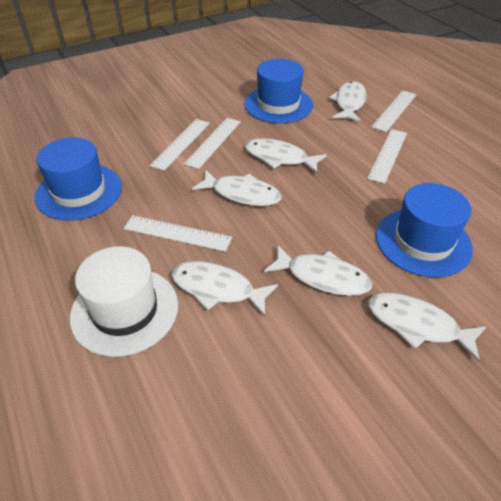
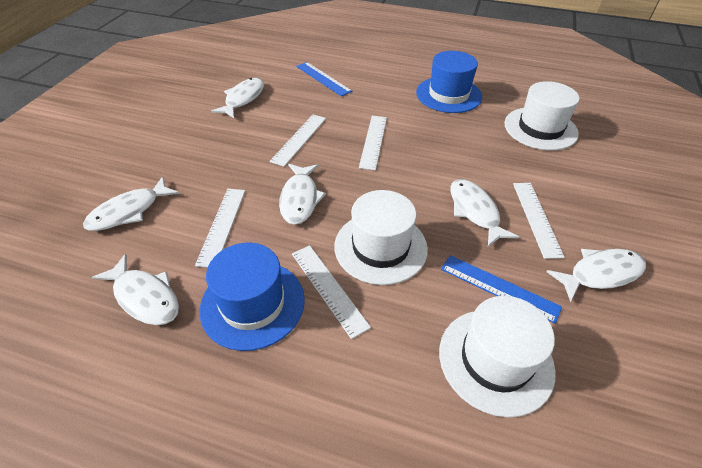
blue hat: [35,137,122,221] [244,59,313,123] [376,183,473,277] = 3 -> [200,243,305,351] [416,51,482,113] = 2
blue ruler: none = 0 -> [296,62,352,96] [441,255,562,324] = 2
white hat: [70,246,178,357] = 1 -> [334,190,428,285] [439,296,556,418] [504,81,580,150] = 3

